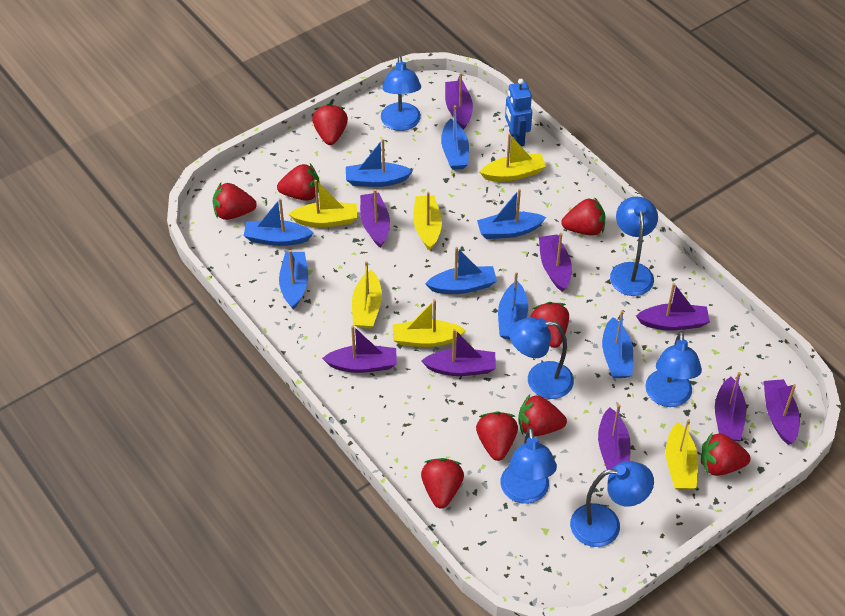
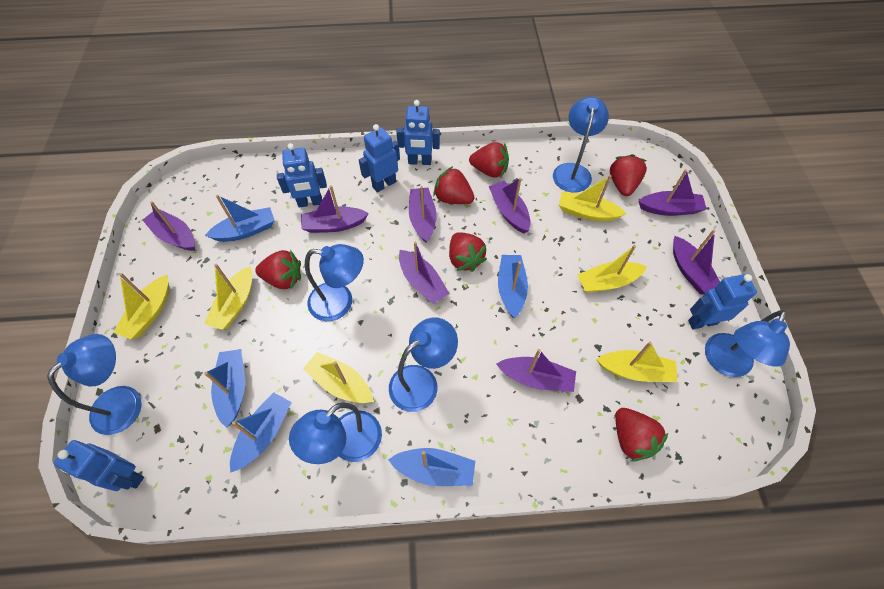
blue boat: [243,198,313,246] [279,250,308,310] [346,139,413,187] [425,247,497,294] [441,105,469,170] [477,189,546,239] [498,272,528,339] [602,310,633,378] = 8 -> [204,349,245,428] [205,195,275,242] [230,392,292,473] [388,448,475,486] [498,255,528,318] = 5
blue robot: [505,79,532,146] = 1 -> [54,440,144,491] [277,143,327,207] [359,124,400,192] [396,100,440,165] [688,274,757,329] = 5
purple boat: [322,326,397,373] [360,189,390,248] [421,329,496,376] [445,73,473,130] [539,233,572,292] [598,404,631,470] [636,283,710,331] [715,372,746,441] [764,379,800,445] = 9 -> [142,201,195,251] [301,185,369,233] [399,242,450,304] [409,186,437,243] [489,178,531,233] [496,349,576,392] [639,169,707,216] [673,230,720,295] = 8
red strawberry: [213,183,257,220] [277,164,320,201] [312,103,348,145] [421,458,464,509] [476,411,518,461] [518,394,567,437] [530,302,569,348] [561,197,605,236] [701,432,751,476] = 9 -> [255,250,301,289] [433,166,474,204] [449,232,487,272] [469,142,509,178] [610,154,647,196] [615,408,668,461] = 6

